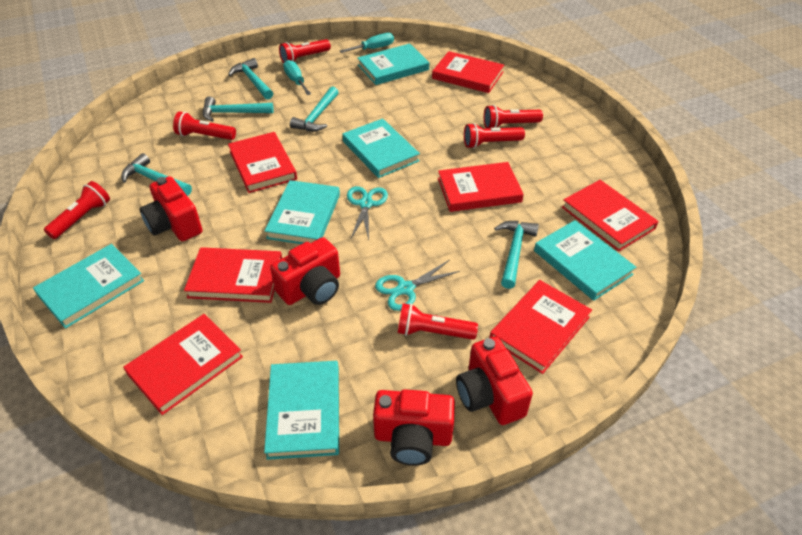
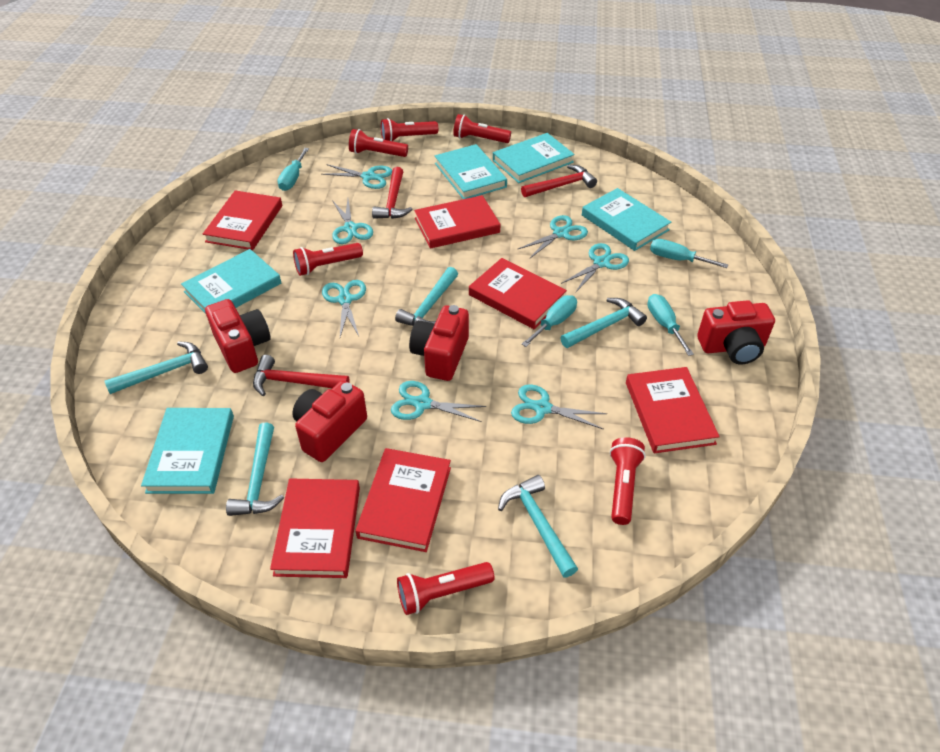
red book: [123,314,243,415] [184,247,282,303] [228,132,297,193] [432,51,504,93] [438,162,524,212] [489,280,592,374] [562,180,659,252] = 7 -> [203,191,282,250] [270,479,360,578] [355,448,451,552] [414,195,501,249] [469,258,567,329] [626,367,720,453] = 6
red hammer: none = 0 -> [253,355,349,396] [372,167,413,219] [521,165,597,197] = 3
turquoise book: [33,244,144,329] [264,361,339,460] [265,180,340,244] [342,118,420,178] [357,43,429,85] [534,220,636,301] = 6 -> [141,408,234,494] [181,249,281,314] [435,144,507,199] [493,133,575,183] [582,188,671,251] = 5
turquoise scissors: [347,186,388,240] [375,260,460,311] = 2 -> [321,164,392,189] [322,280,366,337] [332,199,373,244] [391,381,486,422] [511,385,607,430] [517,215,588,259] [561,243,629,293] = 7
turquoise screwdriver: [283,60,311,95] [340,33,394,53] = 2 -> [277,148,309,191] [521,295,577,347] [647,294,694,356] [650,239,728,268] = 4

